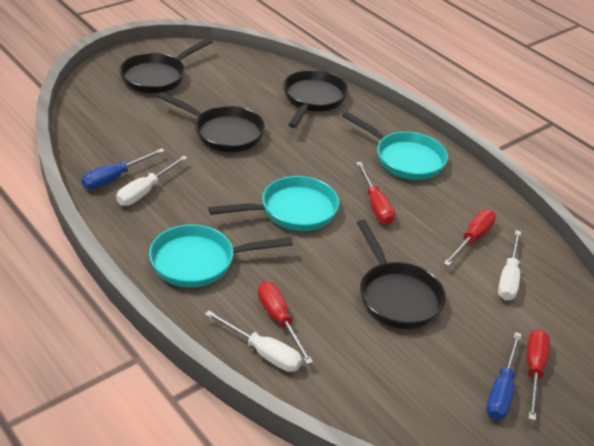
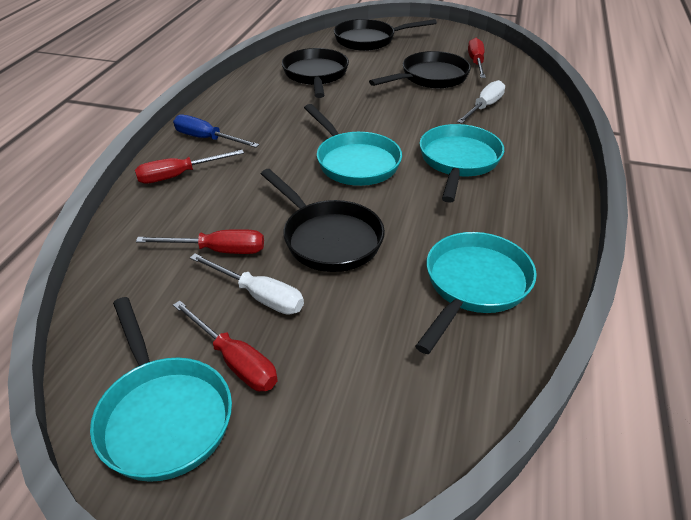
blue screwdriver: [82,148,165,190] [486,332,522,420] = 2 -> [173,115,259,148] = 1
turquoise pan: [149,224,293,288] [208,176,339,231] [342,111,448,180] = 3 -> [90,297,232,482] [304,104,402,186] [415,232,537,354] [419,124,504,203] = 4
white screwdriver: [116,155,187,206] [205,310,302,372] [498,230,521,301] = 3 -> [190,253,304,315] [457,80,505,124] = 2

